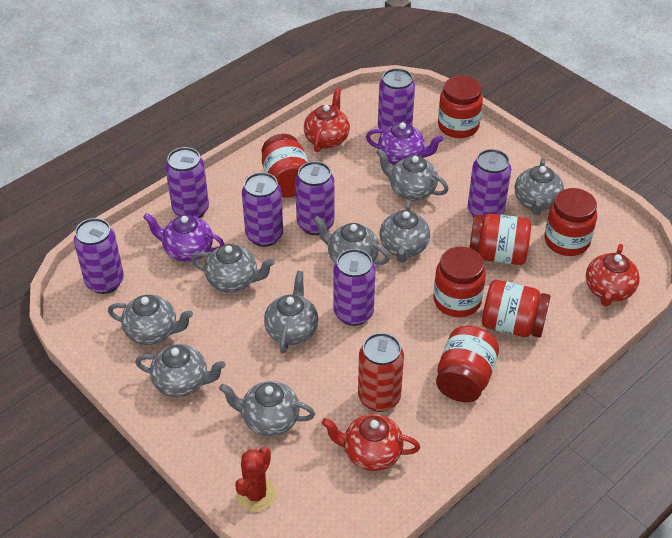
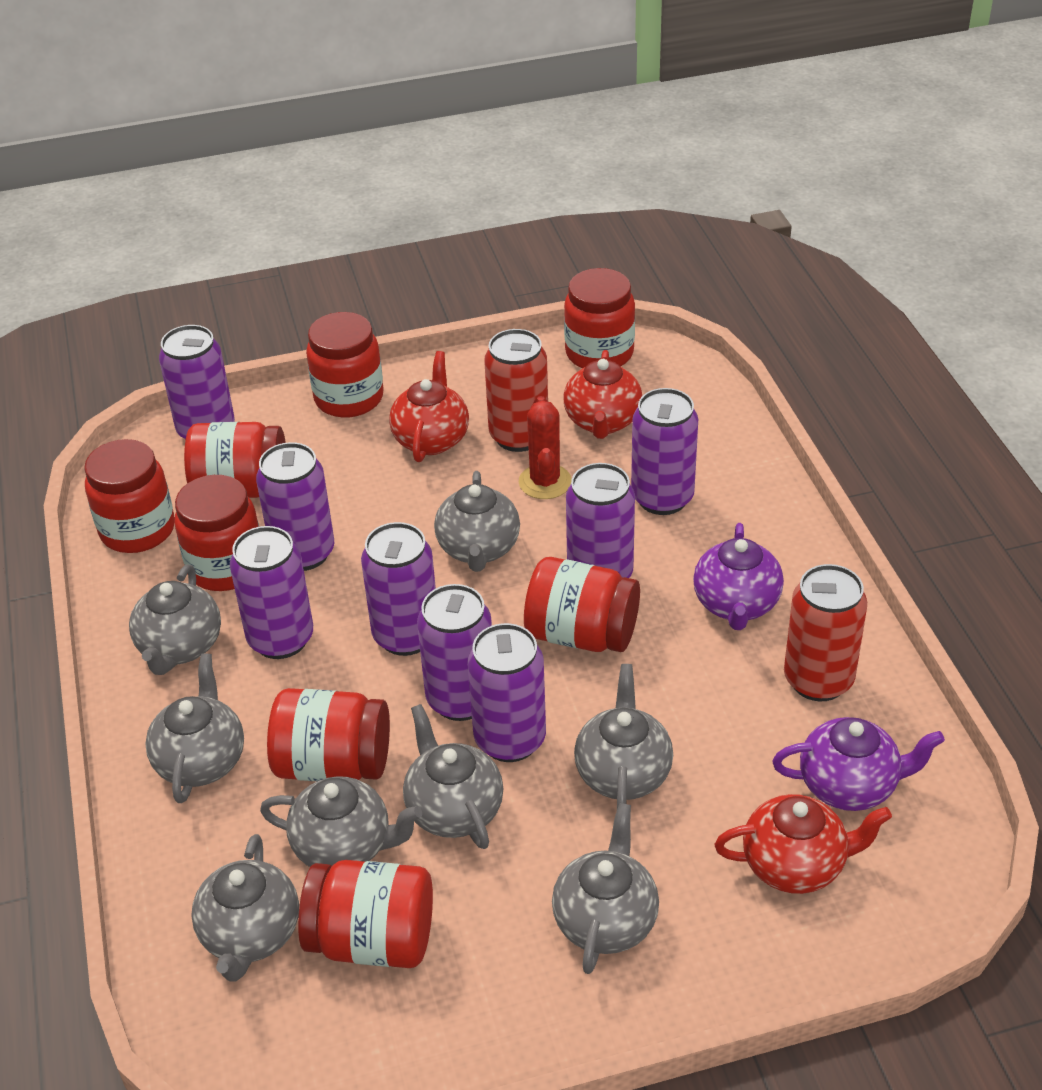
grey teapot: [108,295,193,345] [135,344,226,397] [191,244,275,292] [219,381,315,436] [264,271,318,353] [313,216,390,265] [376,149,448,201] [380,201,430,263] [515,158,564,215] = 9 -> [129,565,221,675] [145,653,244,803] [191,834,299,982] [260,776,422,867] [403,704,503,849] [434,471,520,572] [552,803,659,974] [574,664,673,809] = 8
purple can: [74,218,124,294] [165,147,209,218] [242,172,283,247] [295,161,334,235] [333,249,375,326] [378,68,415,132] [468,149,511,217] = 7 -> [159,325,235,440] [230,526,313,659] [256,442,334,571] [361,522,436,656] [417,584,492,721] [467,623,546,762] [566,463,635,578] [631,388,698,515] = 8
red can: [358,333,404,412] = 1 -> [484,329,548,452] [784,564,867,701] = 2
red jar: [261,134,308,197] [433,246,486,317] [436,326,499,402] [438,76,483,138] [470,213,531,265] [482,280,551,338] [544,188,597,256] = 7 -> [84,439,175,553] [174,475,259,591] [184,422,286,498] [267,688,390,781] [298,860,433,968] [306,312,384,418] [524,557,640,652] [564,268,635,368] = 8

